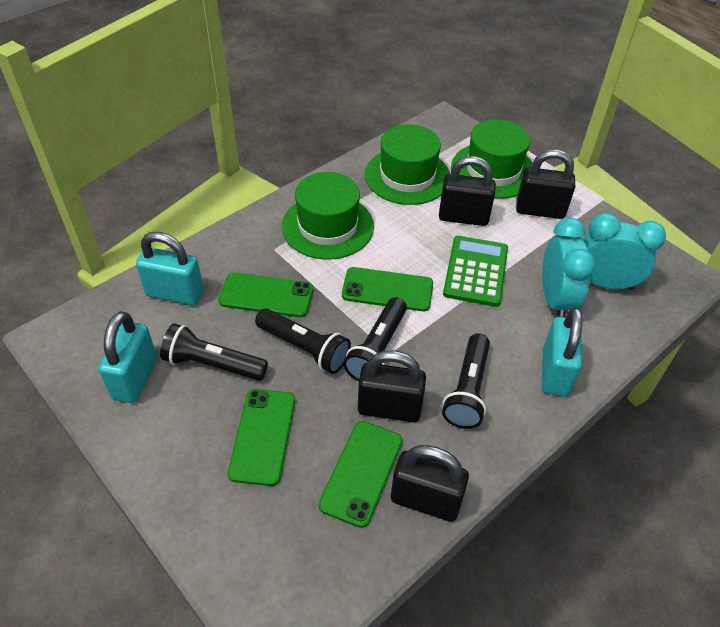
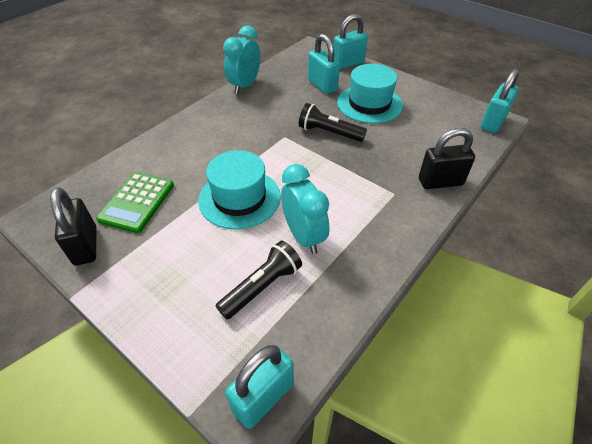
black flashlight: [160,323,268,381] [255,308,351,374] [343,297,407,381] [442,333,490,429] = 4 -> [216,241,302,319] [299,103,367,142] = 2
black padlock: [358,350,426,422] [391,445,469,522] [439,156,496,226] [516,150,575,219] = 4 -> [50,187,96,265] [419,128,475,189] = 2
green hat: [282,172,374,260] [365,124,450,205] [451,119,533,199] = 3 -> none = 0
green phone: [218,272,313,317] [228,389,295,486] [319,421,402,528] [342,267,433,311] = 4 -> none = 0
turquoise hat: none = 0 -> [198,150,281,230] [337,64,403,124] = 2
turquoise padlock: [98,311,157,403] [136,232,204,305] [542,307,582,397] = 3 -> [225,345,294,429] [308,34,340,94] [334,14,368,69] [481,68,519,133] = 4

